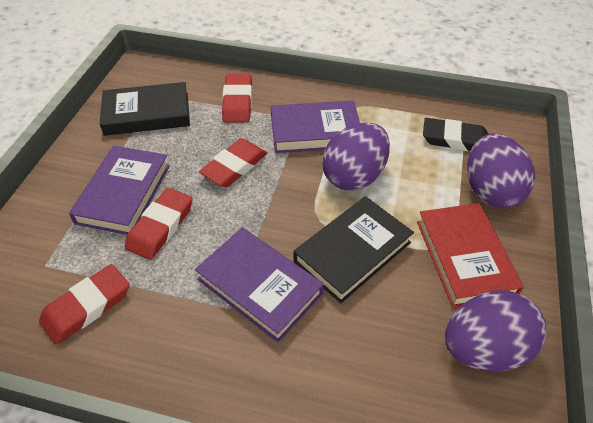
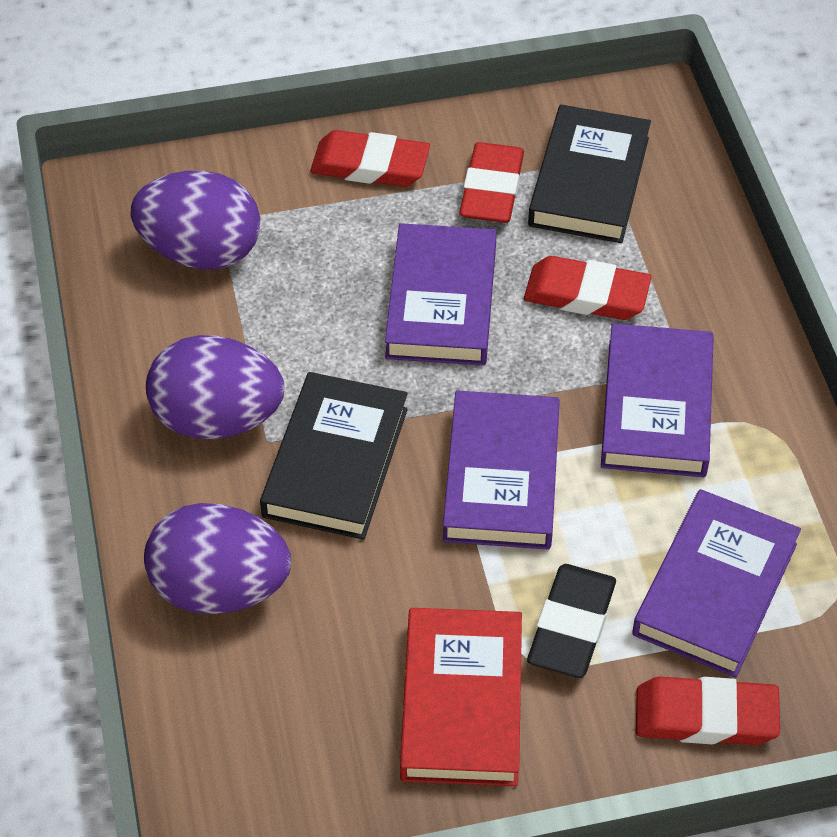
purple book: [69,146,170,235] [195,228,324,343] [271,100,360,153] = 3 -> [385,223,497,366] [443,390,560,549] [601,323,714,477] [632,489,801,678] = 4

